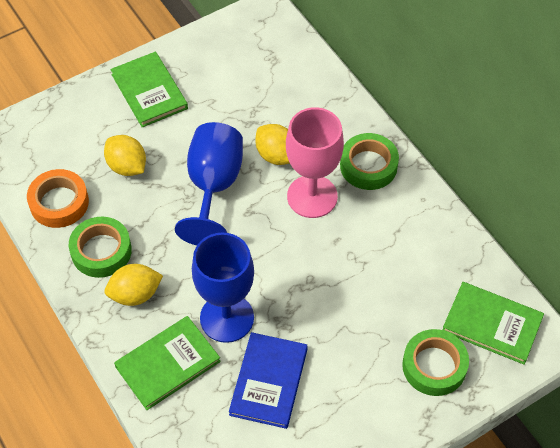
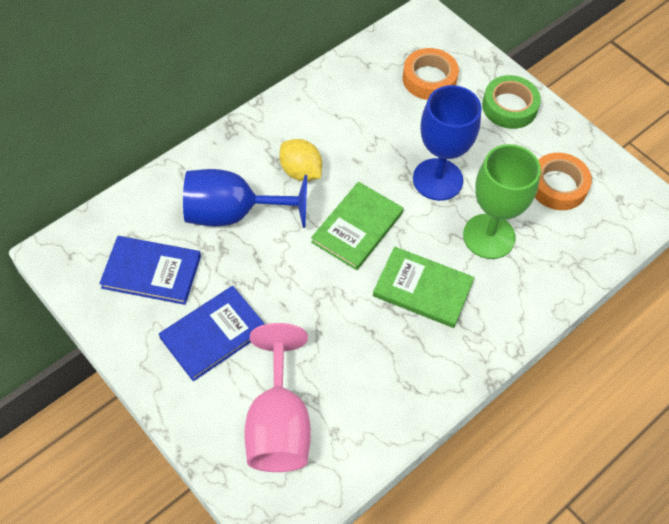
blue book: [229,332,308,429] = 1 -> [99,236,201,305] [159,286,265,381] = 2
green book: [111,52,188,127] [114,316,221,410] [443,282,544,365] = 3 -> [311,182,403,270] [373,247,474,328] = 2
green goblet: none = 0 -> [463,144,541,259] = 1
green tape: [69,217,132,278] [340,133,399,190] [402,329,469,396] = 3 -> [482,75,541,129] = 1
orange tape: [27,169,89,228] = 1 -> [403,48,459,100] [535,153,592,210] = 2
yellow lemon: [104,135,146,176] [105,264,163,306] [255,124,290,165] = 3 -> [279,139,322,181] = 1

